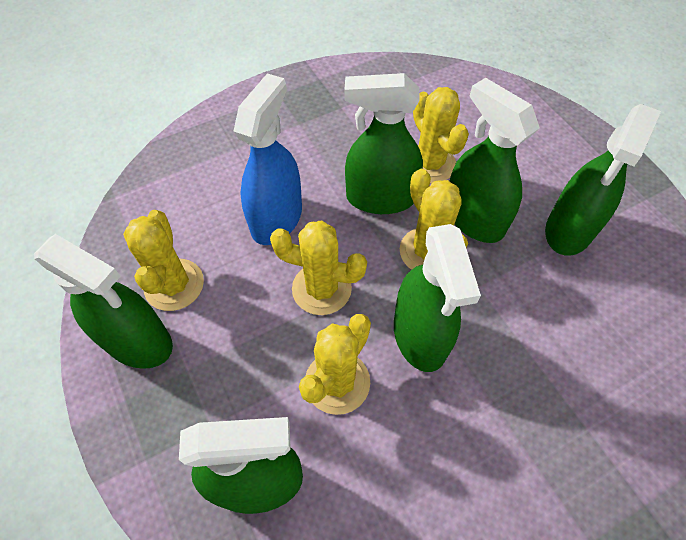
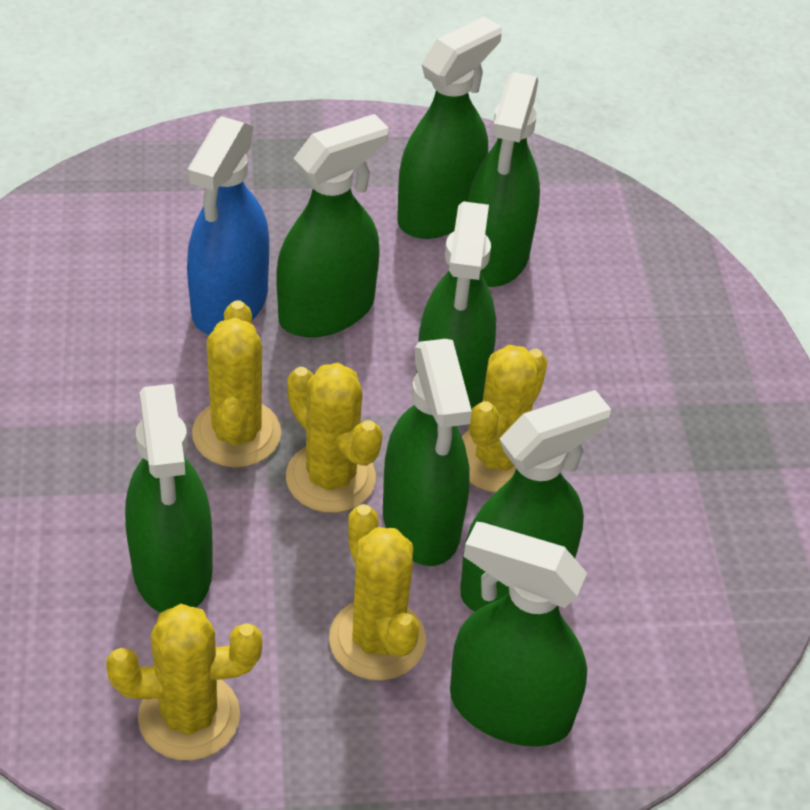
green spray bottle: [34,234,173,369] [179,417,303,514] [344,73,423,214] [394,224,481,372] [450,78,540,243] [545,104,661,256] = 6 -> [125,384,213,613] [276,114,389,337] [383,339,472,566] [397,16,502,239] [416,201,496,410] [450,522,587,746] [460,390,611,612] [467,72,540,287] = 8

